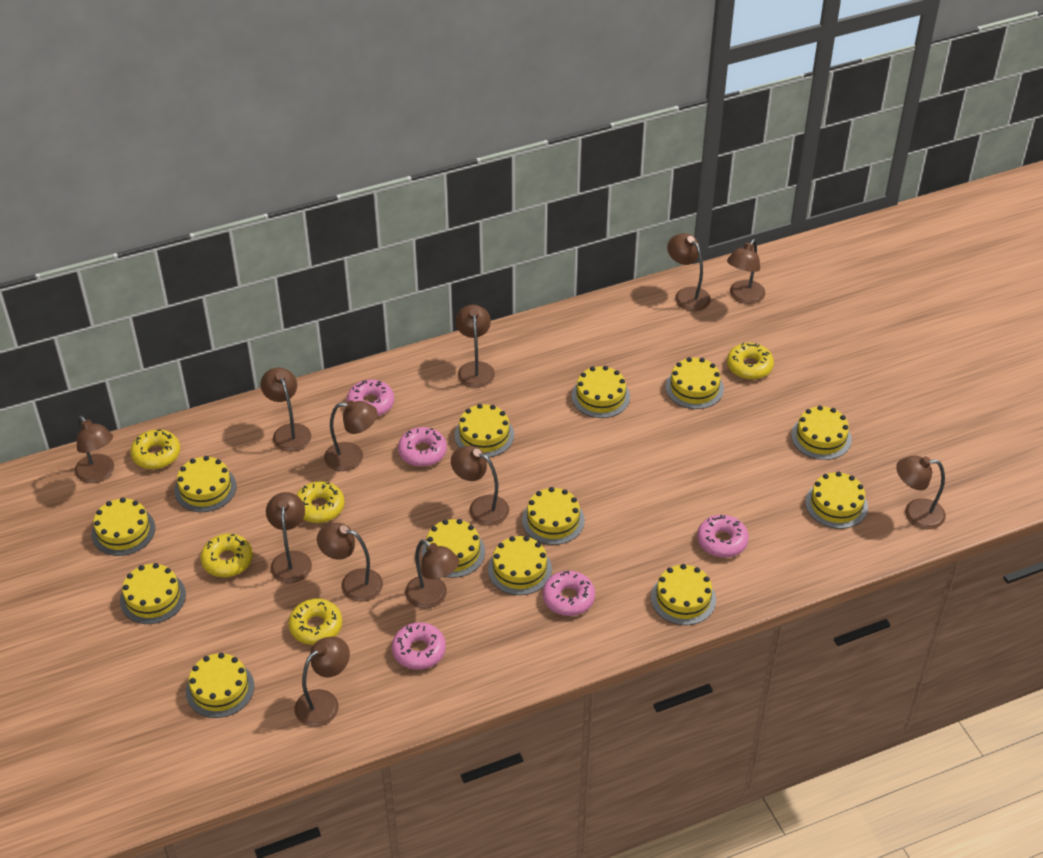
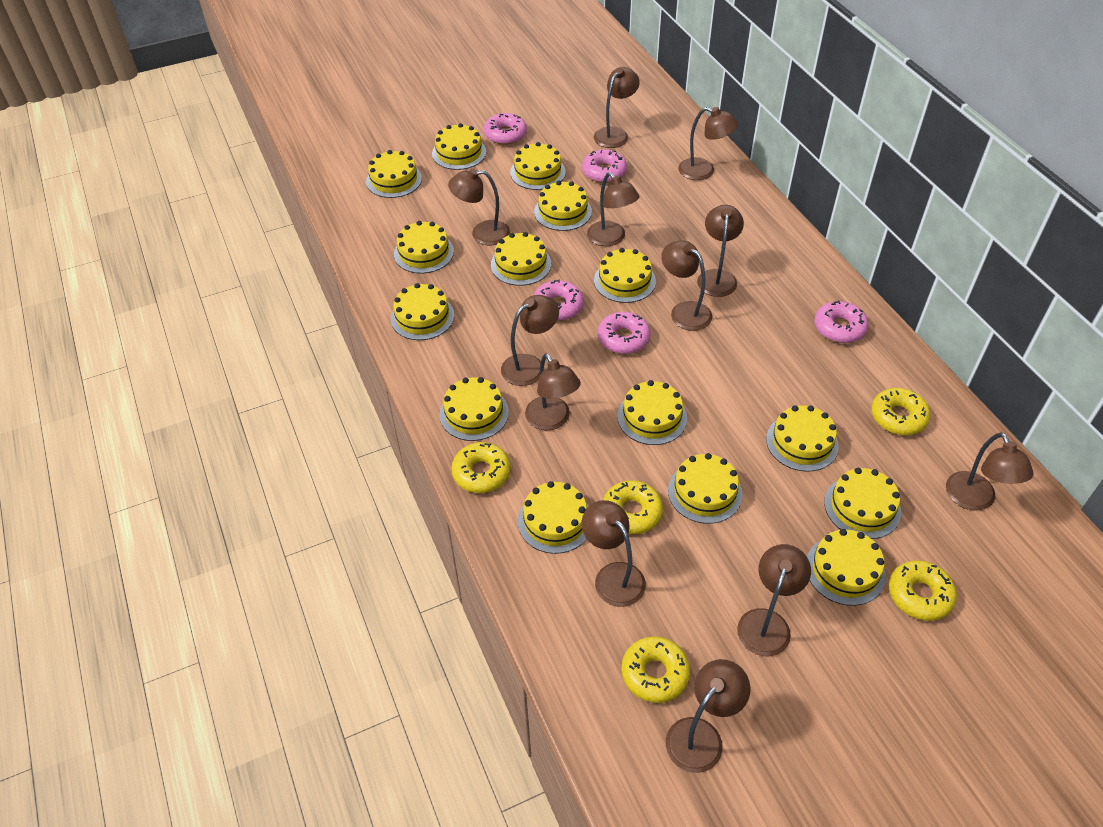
yellow cake: [91,498,155,556] [120,563,186,624] [174,456,236,512] [186,653,254,718] [422,519,485,578] [454,404,514,457] [488,536,552,595] [522,487,585,545] [572,366,630,418] [651,564,716,625] [666,357,724,409] [791,405,852,460] [805,471,868,529] = 13 -> [366,150,422,198] [391,283,454,340] [394,221,454,274] [432,123,486,170] [440,377,509,441] [491,232,551,286] [510,142,566,190] [518,481,589,554] [534,181,592,231] [594,248,656,303] [617,380,687,445] [668,453,742,524] [766,405,839,472] [807,529,886,606] [824,468,901,539] = 15

